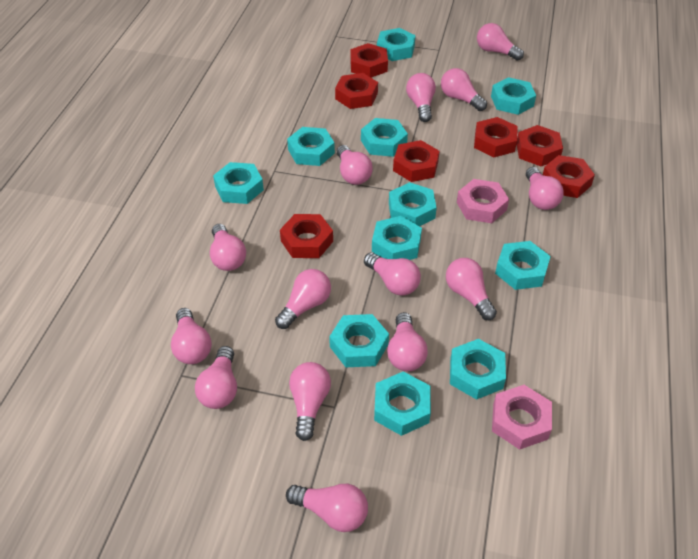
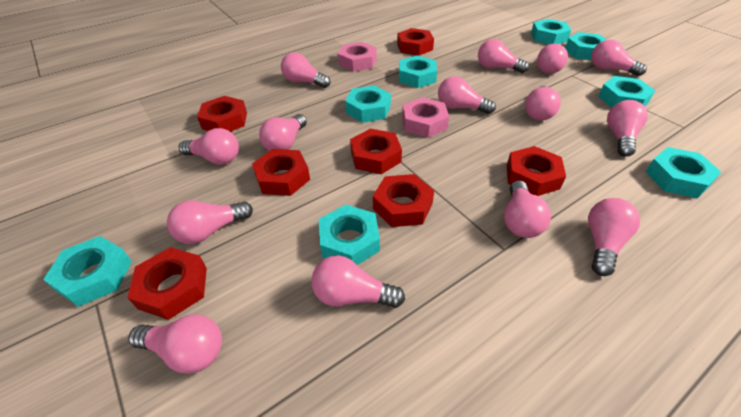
turquoise nut: [213,162,264,204] [287,127,335,166] [329,314,389,367] [361,118,408,157] [372,216,422,260] [374,372,431,436] [377,28,416,61] [389,182,437,226] [450,339,506,400] [491,77,536,115] [495,241,551,290] = 11 -> [43,236,132,307] [319,205,380,265] [345,85,391,123] [399,55,437,88] [531,19,571,44] [565,32,607,60] [598,76,655,108] [646,147,721,199] = 8

